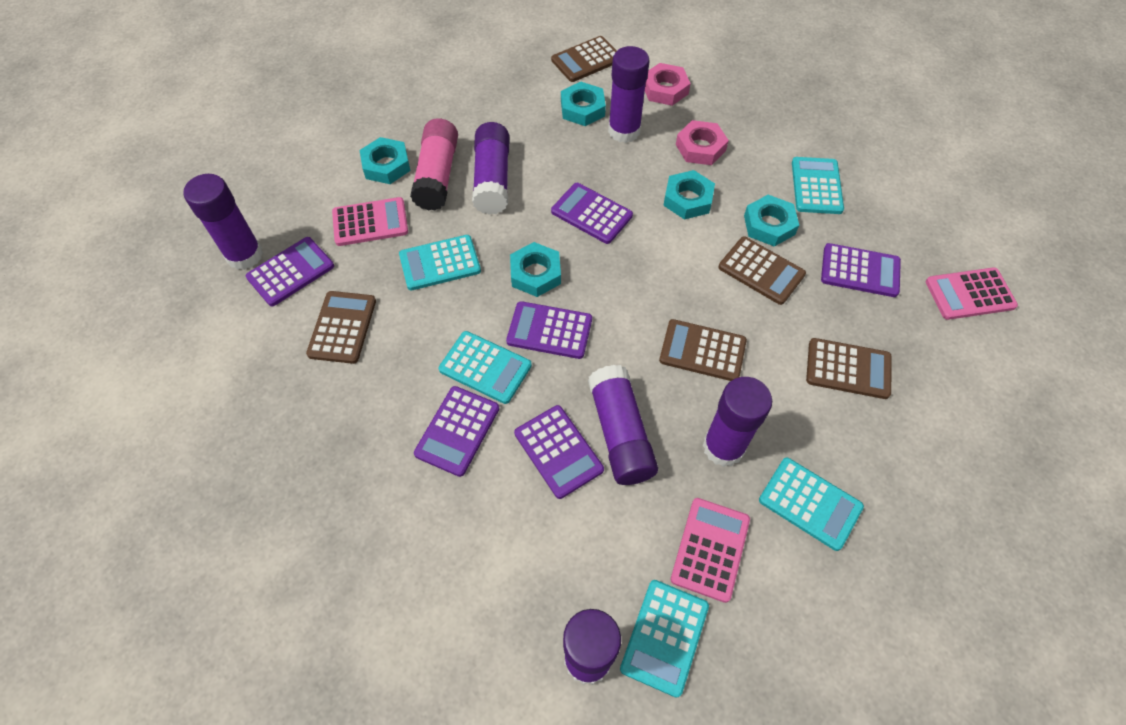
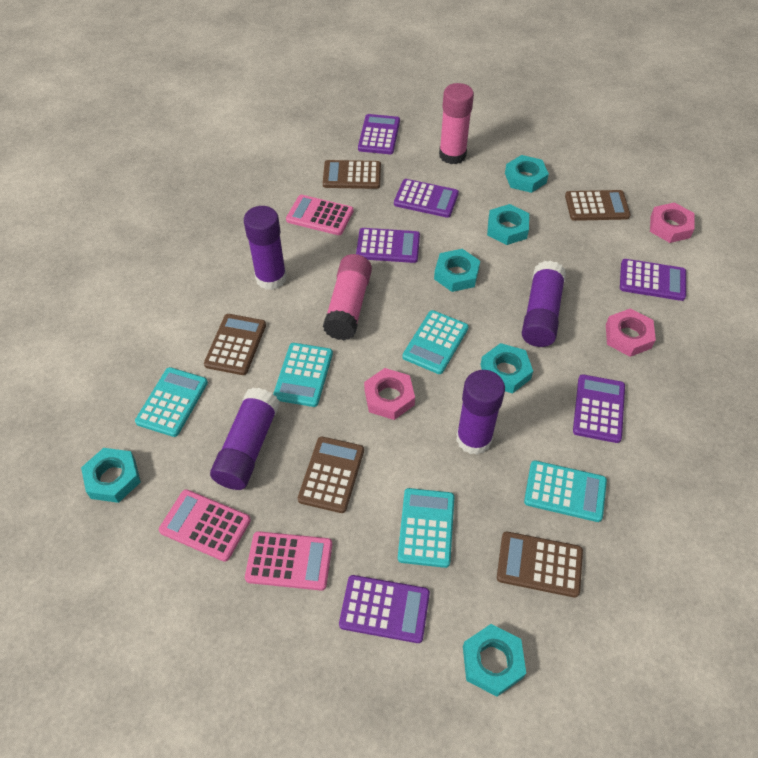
pink glue stick: [410,118,458,211] = 1 -> [323,254,372,340] [439,83,474,164] = 2
pink nut: [645,63,691,106] [676,120,729,165] = 2 -> [364,368,415,420] [606,309,656,357] [650,202,694,243] = 3
purple glue stick: [183,174,263,270] [472,122,509,215] [563,609,621,685] [588,365,658,485] [608,46,650,143] [703,377,772,467] = 6 -> [210,388,280,490] [244,206,287,290] [456,370,505,455] [522,261,566,347] = 4
turquoise nut: [360,137,410,184] [510,242,561,297] [561,82,606,126] [663,170,715,220] [744,195,799,247] = 5 -> [81,448,141,503] [434,249,480,292] [463,624,526,697] [480,343,533,393] [487,204,529,245] [505,155,549,193] = 6

